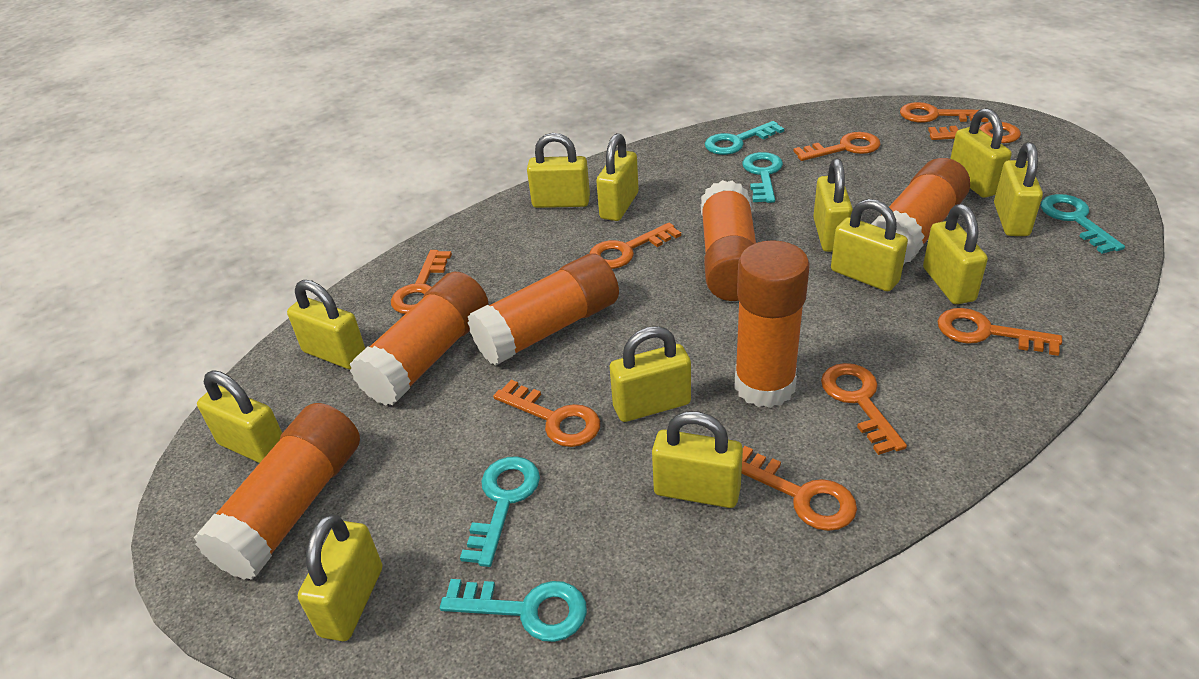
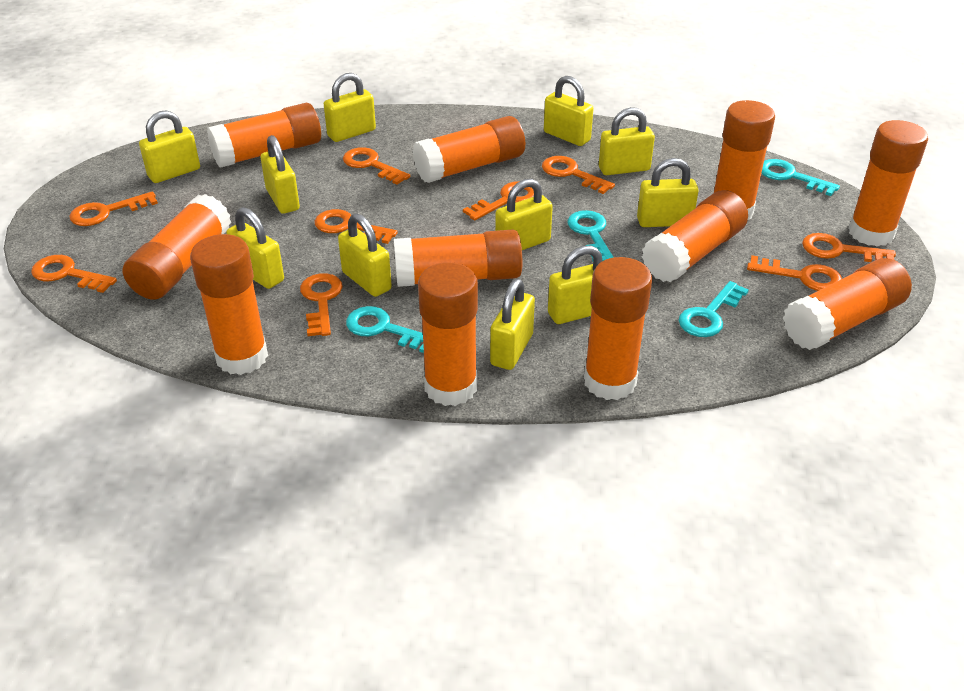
orange glue stick: [194,403,360,580] [350,272,489,406] [468,254,619,366] [701,180,756,301] [734,240,810,408] [872,158,970,265] = 6 -> [123,194,231,300] [190,234,268,375] [207,103,321,167] [394,230,522,287] [413,116,525,183] [418,262,478,406] [584,257,652,400] [642,190,748,282] [714,100,775,220] [783,258,912,350] [848,120,928,247] = 11
turquoise key: [440,579,587,642] [460,456,540,567] [705,121,784,155] [742,152,783,203] [1041,194,1125,254] = 5 -> [346,306,424,353] [567,210,614,261] [678,281,749,337] [761,159,840,196] = 4
yellow padlock: [197,370,282,463] [287,280,365,369] [298,514,382,641] [527,133,590,208] [596,133,639,221] [610,326,691,422] [652,411,743,508] [813,158,853,252] [831,199,908,291] [923,204,988,304] [950,108,1012,198] [994,142,1043,236] = 12 -> [139,110,200,183] [226,207,284,289] [261,135,300,214] [324,73,376,142] [338,213,392,297] [490,279,535,370] [495,179,553,250] [544,76,593,146] [548,245,602,324] [599,107,655,175] [637,158,699,227] = 11

